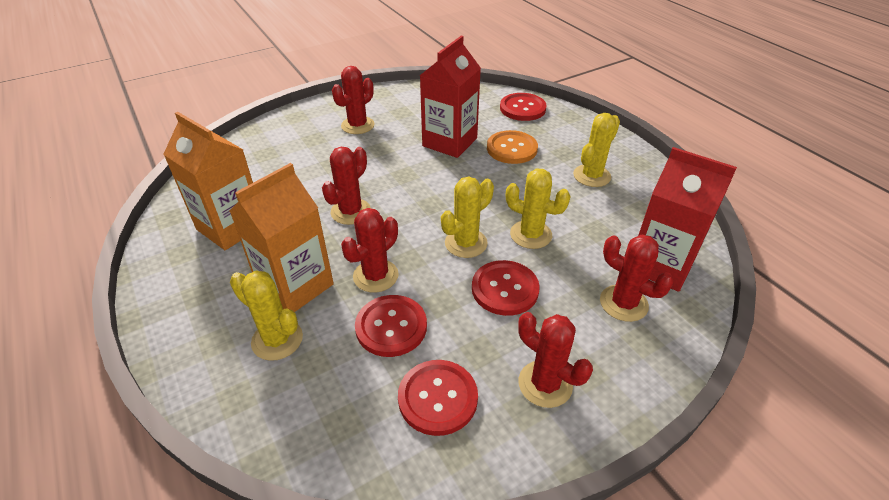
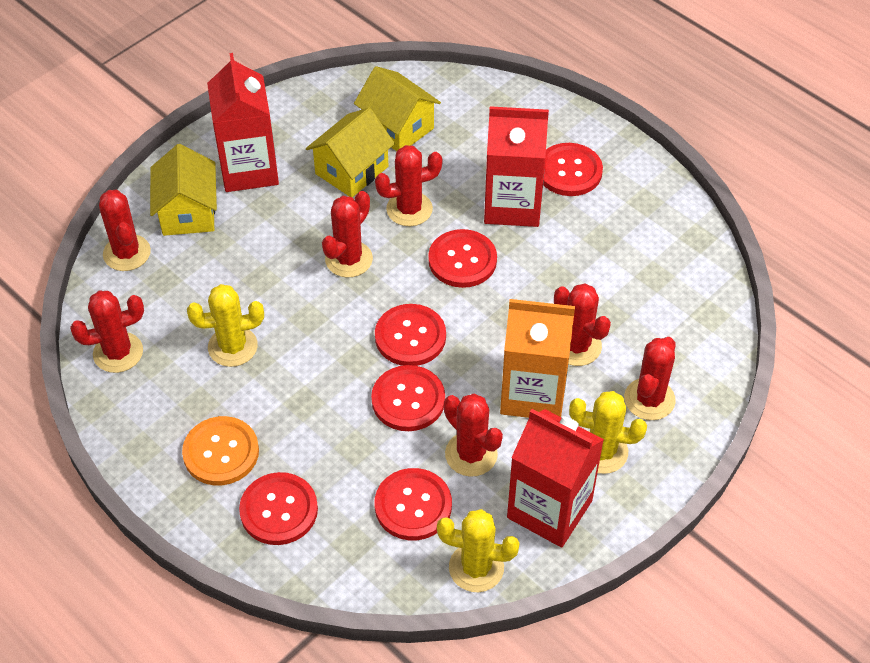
orange carton: [163,112,253,250] [230,163,334,312] = 2 -> [500,299,575,418] = 1
red button: [355,295,427,357] [398,360,478,436] [472,260,540,316] [500,93,547,121] = 4 -> [239,472,318,545] [371,365,445,431] [374,468,452,540] [375,304,446,366] [428,229,497,288] [543,143,603,196] = 6
red cactus: [322,147,371,225] [332,66,374,134] [341,208,399,293] [518,312,593,408] [600,234,674,322] = 5 -> [70,291,144,373] [99,190,151,271] [322,191,373,278] [375,145,442,226] [444,394,503,477] [554,283,611,366] [624,337,676,420] = 7
red carton: [420,36,481,158] [638,147,737,292] = 2 -> [207,53,279,192] [484,106,549,227] [507,409,604,548] = 3
yellow cactus: [230,271,303,361] [441,176,494,258] [506,169,571,249] [573,113,620,187] = 4 -> [187,284,264,367] [437,509,520,592] [569,391,647,474] = 3
yellow house: none = 0 -> [150,144,217,236] [306,107,395,197] [354,66,441,151] = 3

